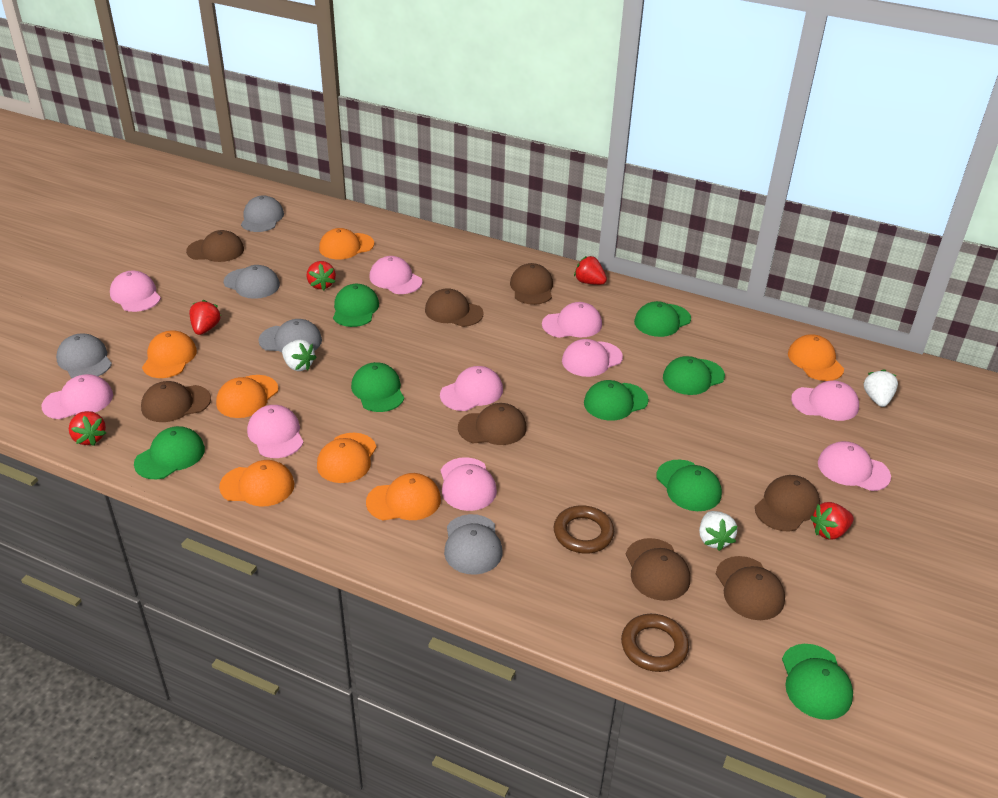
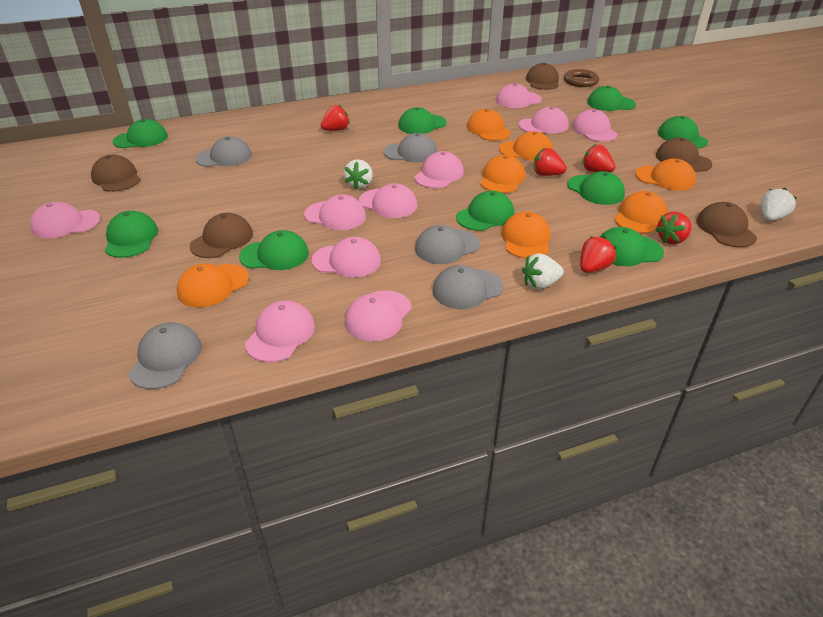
brown cap: [141,381,211,422] [186,230,244,262] [425,288,484,327] [458,403,526,445] [510,263,553,305] [625,538,690,601] [716,556,785,620] [755,475,820,531] = 8 -> [91,155,141,192] [190,213,253,258] [526,63,559,90] [656,138,712,172] [696,202,757,247] = 5
brown ring: [554,505,614,554] [621,614,689,672] = 2 -> [564,69,599,87] = 1
green cap: [134,426,205,480] [333,284,379,327] [351,362,404,412] [584,380,649,420] [634,301,691,337] [656,460,722,511] [663,356,725,395] [782,644,853,720] = 8 -> [105,211,158,258] [113,119,168,148] [239,230,309,270] [398,107,447,134] [456,191,514,231] [567,171,625,205] [587,86,636,111] [600,227,664,266] [658,116,708,149] = 9

